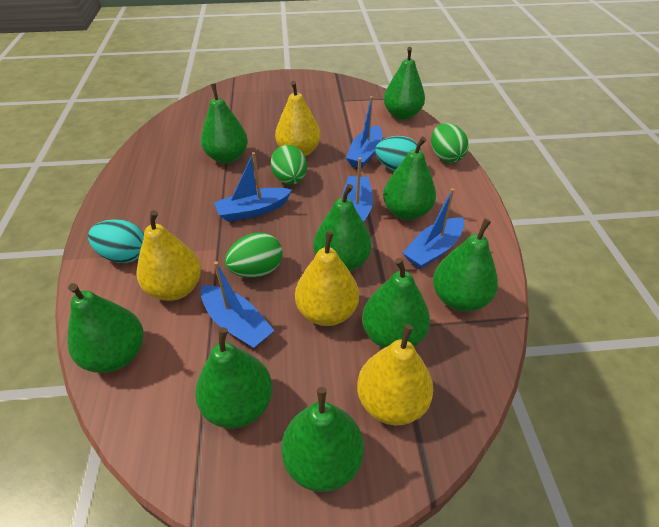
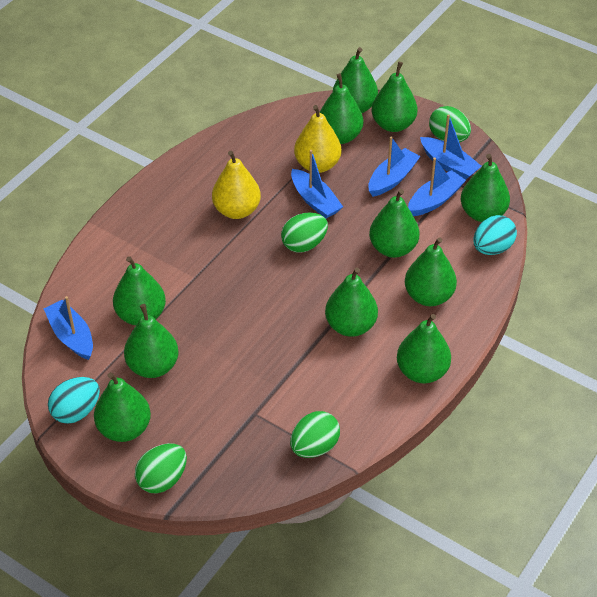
green egg: [225,232,282,278] [270,145,307,184] [431,123,468,163] = 3 -> [135,443,187,494] [281,213,328,252] [290,411,340,458] [429,106,471,142] = 4
green pear: [67,283,143,373] [195,327,273,428] [201,83,248,164] [281,387,364,492] [313,184,372,271] [362,258,430,348] [383,136,436,220] [384,47,425,120] [433,219,498,312] = 9 -> [94,372,151,442] [113,256,166,325] [124,304,179,378] [319,73,363,144] [325,268,378,337] [333,47,378,113] [369,189,420,258] [371,62,418,132] [397,314,451,383] [405,237,457,306] [461,154,510,222] = 11
yellow pear: [137,210,201,301] [275,81,321,156] [295,231,359,326] [357,324,433,426] = 4 -> [212,151,261,219] [294,105,341,173] = 2

